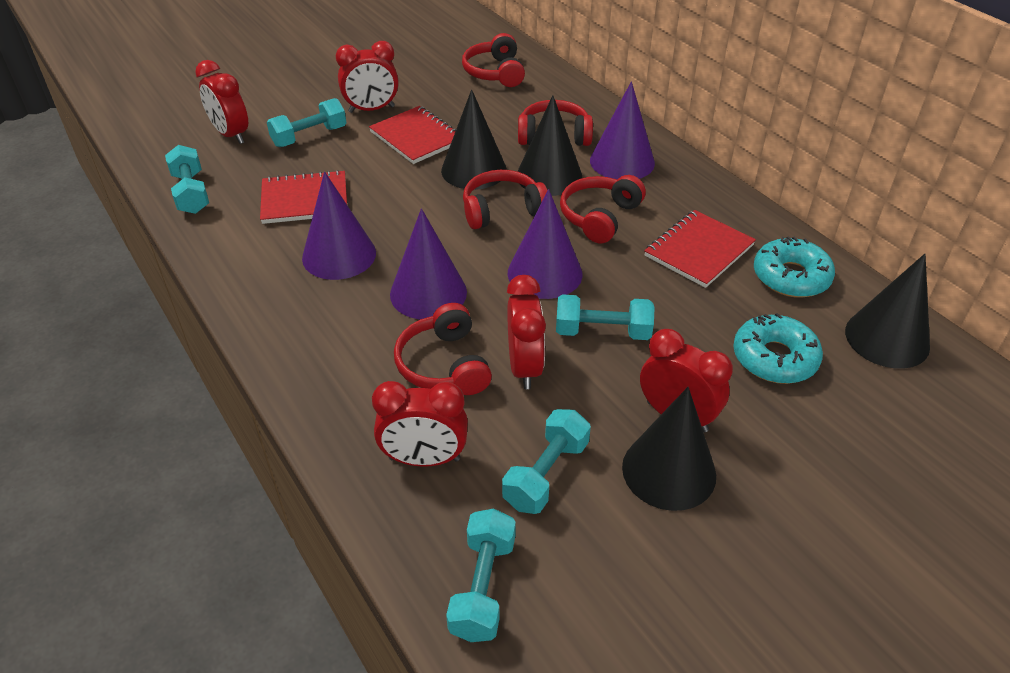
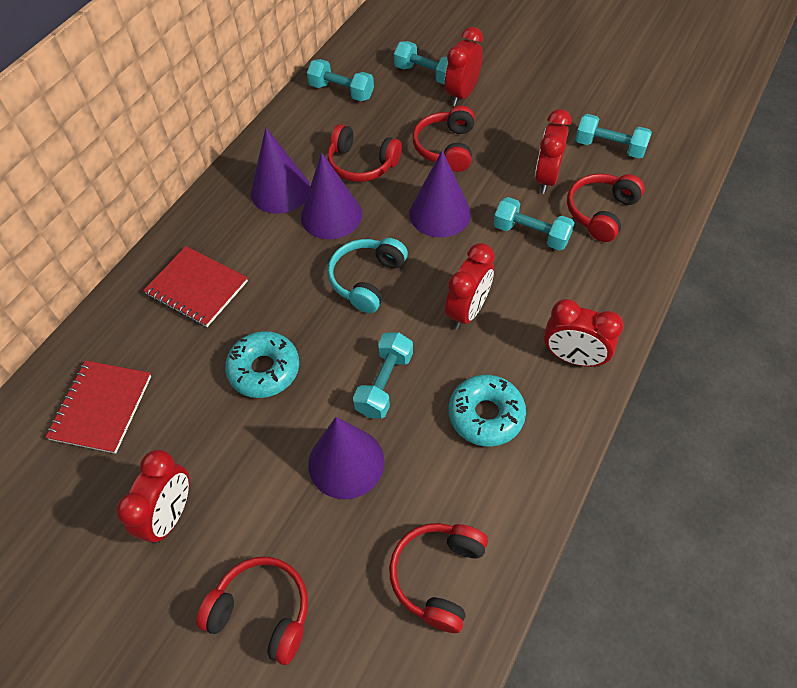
black cone: [441,90,507,190] [517,95,582,196] [622,387,716,511] [845,254,930,369] = 4 -> none = 0
red notebook: [260,170,347,224] [369,106,456,164] [644,210,756,288] = 3 -> [45,360,151,454] [143,246,248,327] = 2
turquoise headphones: none = 0 -> [328,238,408,313] = 1

